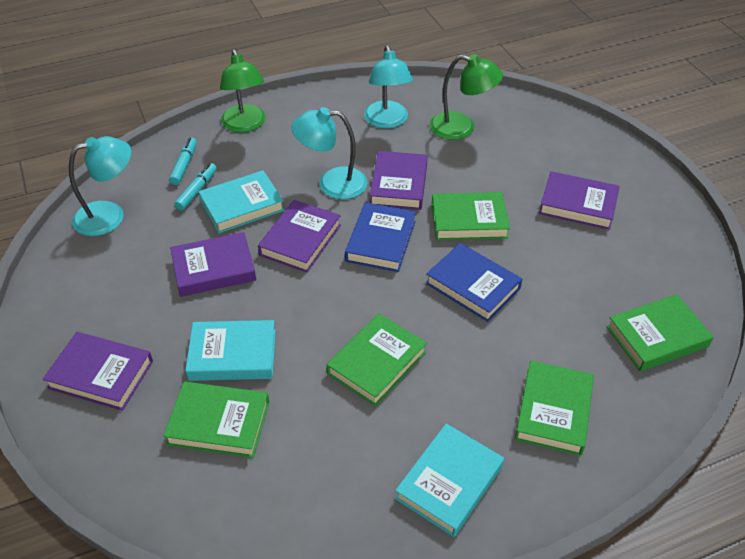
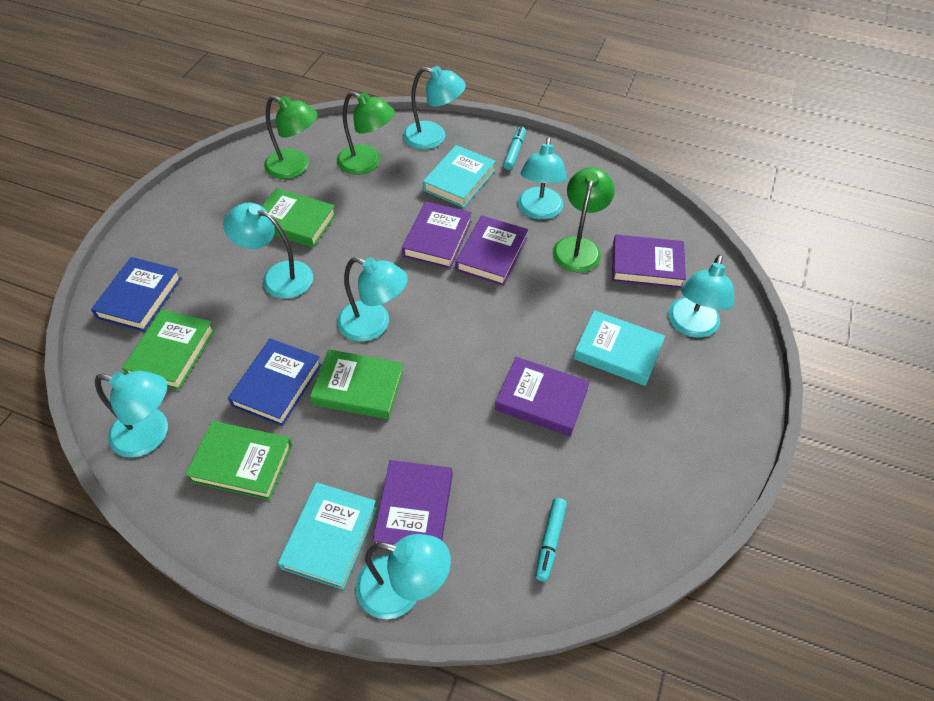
green book: [163,381,269,458] [327,314,427,406] [432,192,510,240] [515,361,594,456] [607,294,714,371] = 5 -> [122,309,215,390] [185,421,292,500] [262,188,336,247] [310,349,404,419] = 4
green lamp: [220,49,266,133] [430,54,503,140] = 2 -> [264,95,318,179] [337,91,395,175] [552,167,615,272] = 3
turquoise lamp: [69,136,131,236] [291,107,368,199] [364,45,413,128] = 3 -> [95,371,168,457] [223,203,313,299] [337,257,408,341] [356,534,451,619] [403,66,466,149] [518,137,567,220] [668,254,734,338] = 7

